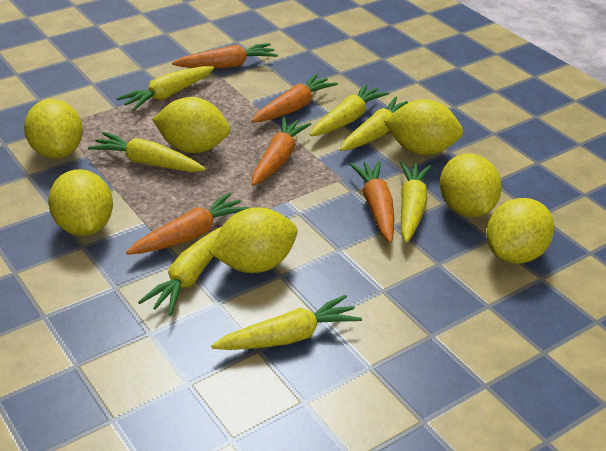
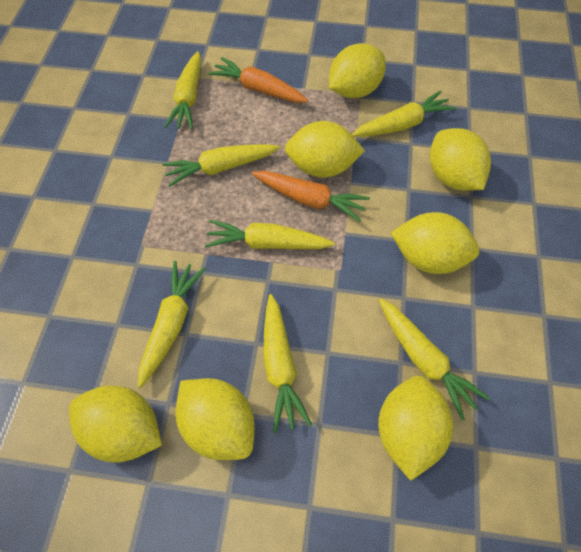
orange carrot: [126,192,250,255] [172,43,278,68] [251,74,338,123] [252,117,311,186] [349,161,394,243] = 5 -> [208,57,308,103] [251,171,370,222] = 2

